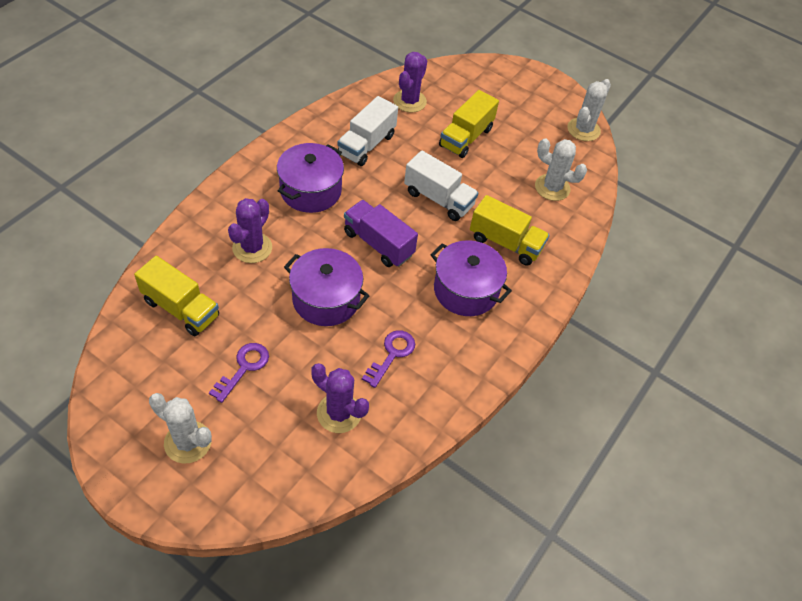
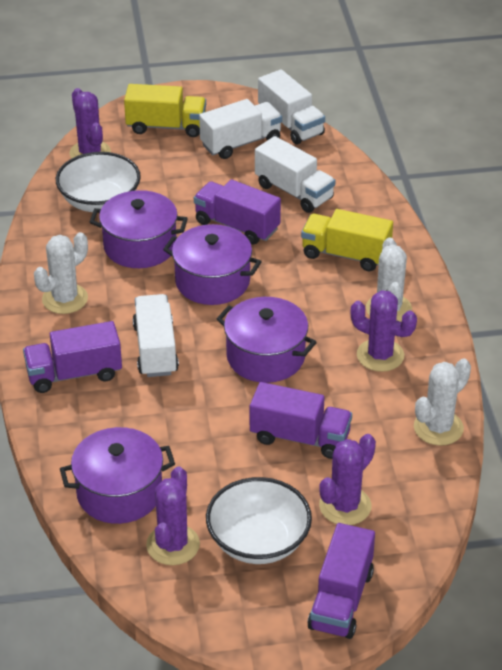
purple cactus: [228,198,272,263] [311,363,369,433] [393,52,427,113] = 3 -> [70,88,111,158] [146,466,200,565] [319,434,376,525] [351,290,417,372] = 4
purple key: [209,343,269,403] [362,330,415,388] = 2 -> none = 0
purple pot: [277,143,344,213] [284,248,369,326] [430,240,512,316] = 3 -> [60,427,175,524] [90,190,188,268] [163,224,262,305] [217,297,317,383] = 4
purple truck: [344,200,418,267] = 1 -> [23,321,122,393] [194,179,281,244] [250,382,352,459] [307,523,375,639] = 4
white bowl: none = 0 -> [56,152,141,212] [206,477,312,564] = 2
white truck: [338,96,398,166] [404,150,478,221] = 2 -> [133,294,179,377] [199,99,282,159] [255,136,335,213] [258,69,325,144] = 4
yellow truck: [134,256,219,336] [439,90,499,158] [470,195,549,265] = 3 -> [124,84,206,137] [301,209,393,271] = 2

